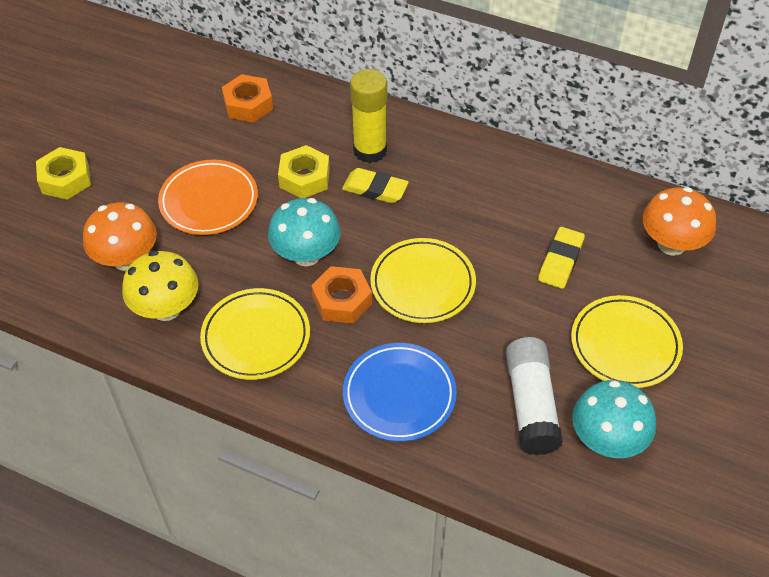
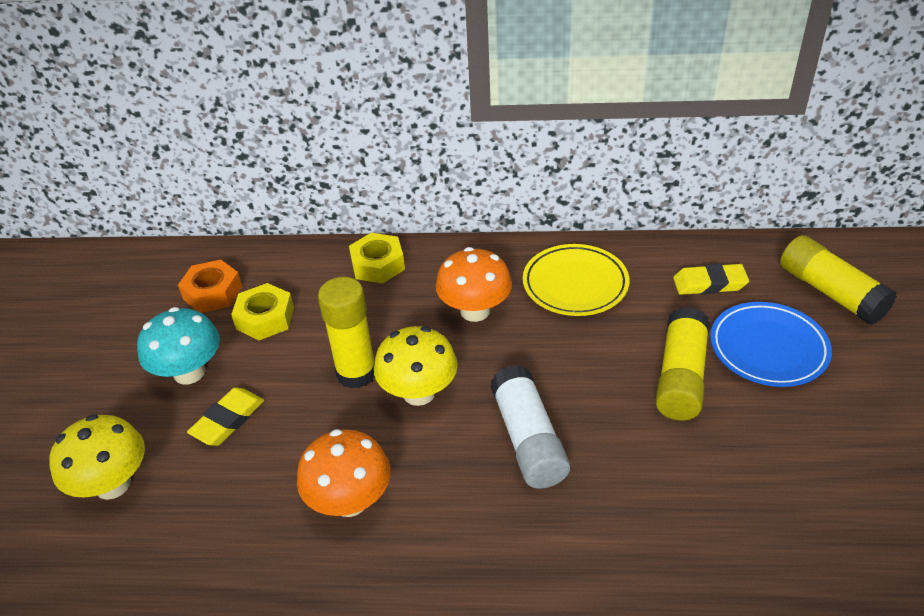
orange nut: [222,74,273,122] [311,266,372,324] = 2 -> [178,259,242,313] = 1
orange plate: [158,160,258,235] = 1 -> none = 0
turquoise mushroom: [268,198,341,266] [572,380,656,458] = 2 -> [137,307,220,384] = 1
yellow glue stick: [350,69,387,163] = 1 -> [318,277,375,389] [655,307,710,420] [780,235,897,325] = 3
yellow mushroom: [122,251,198,321] = 1 -> [49,414,145,500] [374,326,458,406] = 2
yellow plate: [200,288,310,380] [370,238,476,323] [571,295,683,388] = 3 -> [523,244,629,316] = 1

